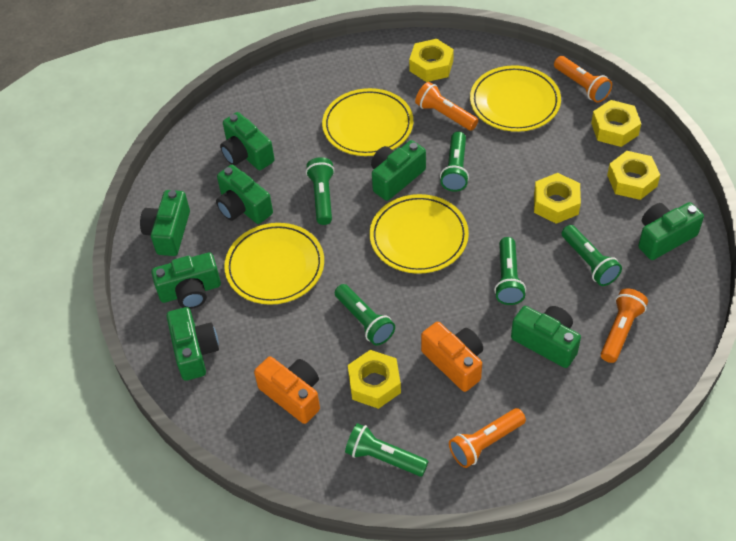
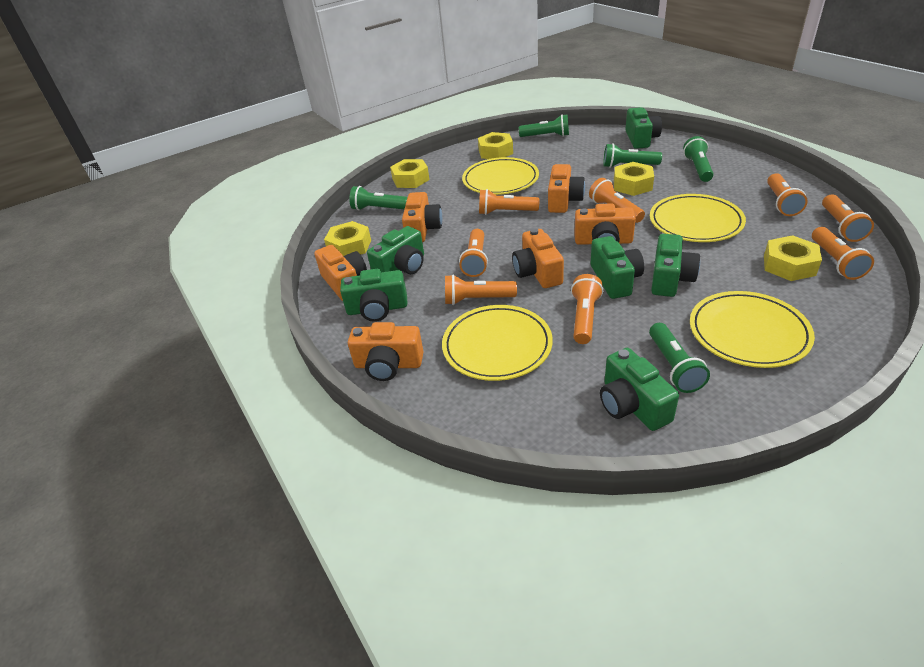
green camera: [140,190,190,256] [151,252,221,309] [166,307,219,381] [216,165,273,224] [220,112,274,170] [371,140,426,201] [511,306,581,368] [638,202,704,260] = 8 -> [340,269,407,322] [367,226,424,274] [591,236,644,299] [600,348,679,431] [625,107,662,149] [651,234,700,297] = 6
green flashlight: [306,157,335,225] [335,284,395,346] [345,423,429,476] [440,132,469,192] [494,237,526,305] [562,225,622,286] = 6 -> [349,186,407,210] [519,114,569,137] [603,143,662,168] [649,323,710,393] [683,136,714,182] = 5
orange camera: [254,356,320,424] [421,322,483,392] = 2 -> [314,245,367,301] [348,322,424,381] [402,192,442,242] [512,228,564,288] [548,164,585,213] [574,203,636,245] = 6
orange flashlight: [415,82,478,131] [449,408,526,468] [554,56,612,103] [601,288,648,363] = 4 -> [445,274,517,305] [459,229,488,277] [479,189,539,215] [571,274,603,344] [589,178,645,223] [767,173,808,216] [812,227,874,280] [822,194,874,242] = 8

